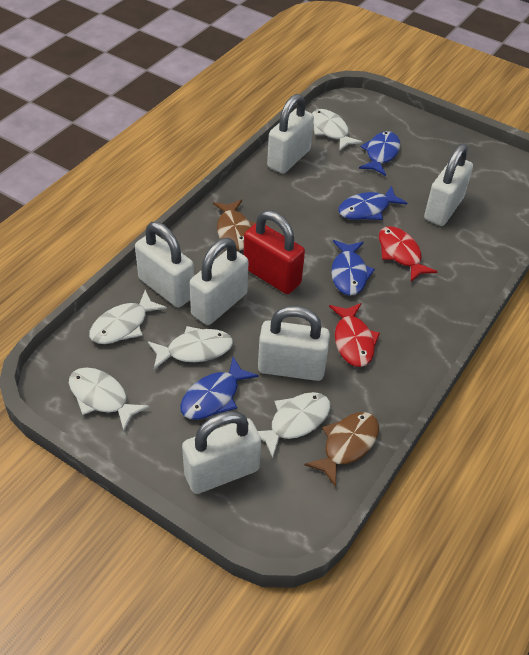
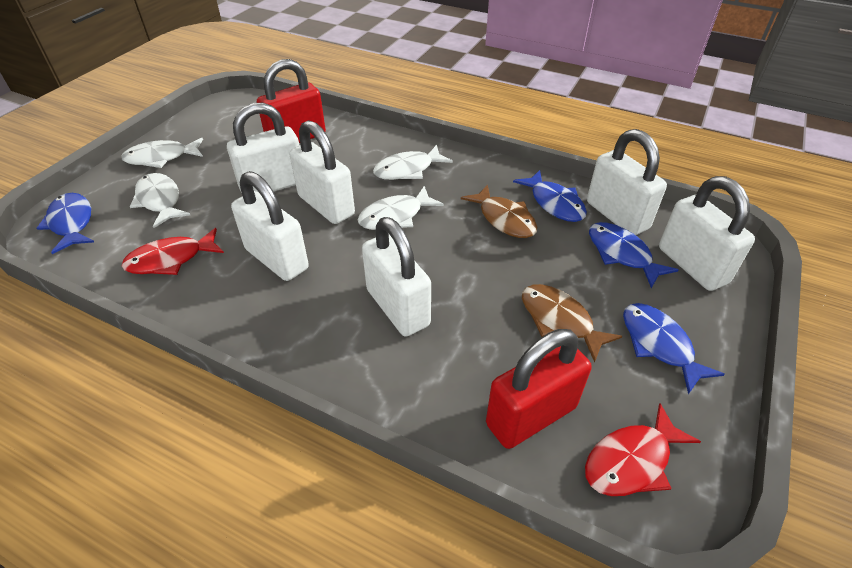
red padlock: [243,210,305,294] = 1 -> [257,59,326,143] [486,329,592,449] = 2
white fish: [69,367,149,431] [89,290,167,344] [148,326,233,369] [258,392,330,458] [312,109,362,150] = 5 -> [121,138,203,168] [130,173,190,228] [358,186,444,230] [373,145,453,180] = 4

